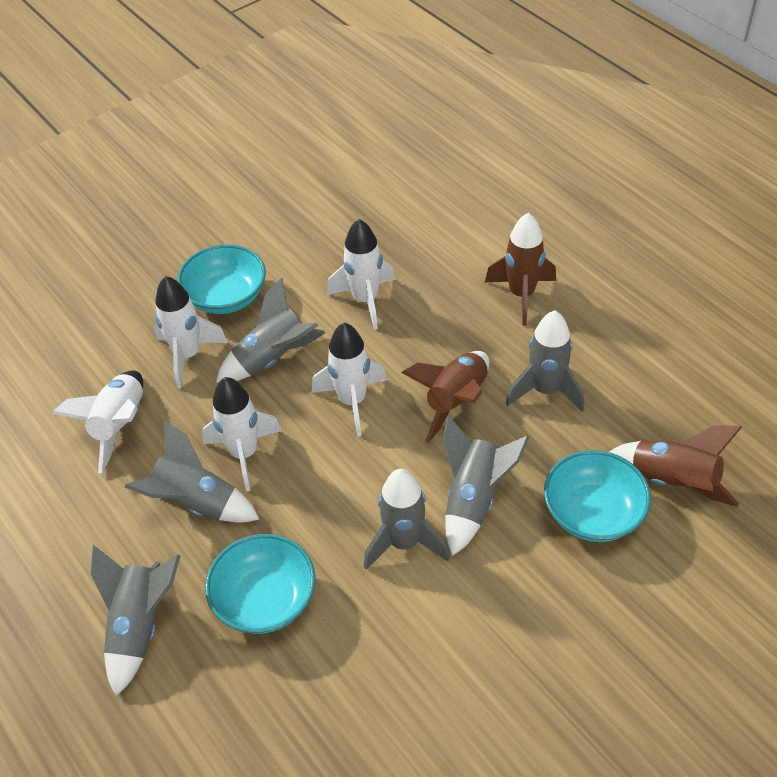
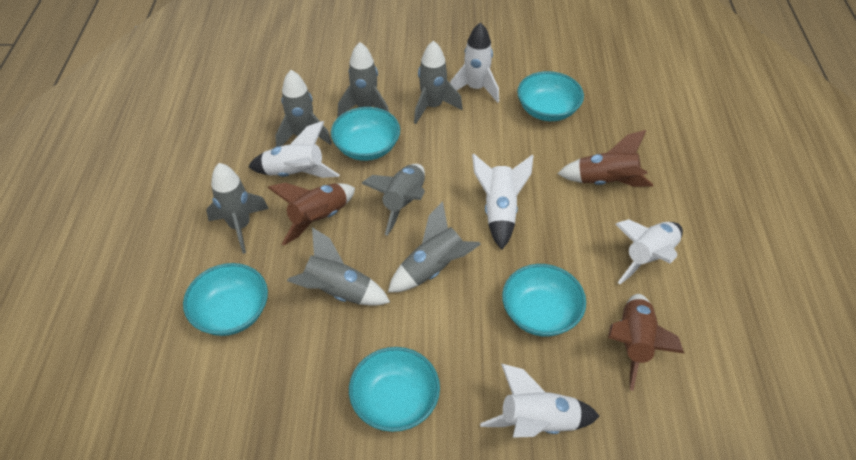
grey rocket: [91,545,181,696] [125,420,260,523] [216,278,325,383] [364,469,450,570] [442,415,529,556] [506,311,584,412] = 6 -> [206,163,269,254] [275,70,332,147] [287,227,390,306] [338,42,389,117] [361,164,425,236] [388,201,481,292] [414,40,463,124] = 7
turquoise bowl: [177,244,266,314] [205,534,315,634] [544,450,651,542] = 3 -> [183,263,268,336] [331,107,400,161] [349,347,440,432] [502,264,586,337] [517,71,584,121] = 5

